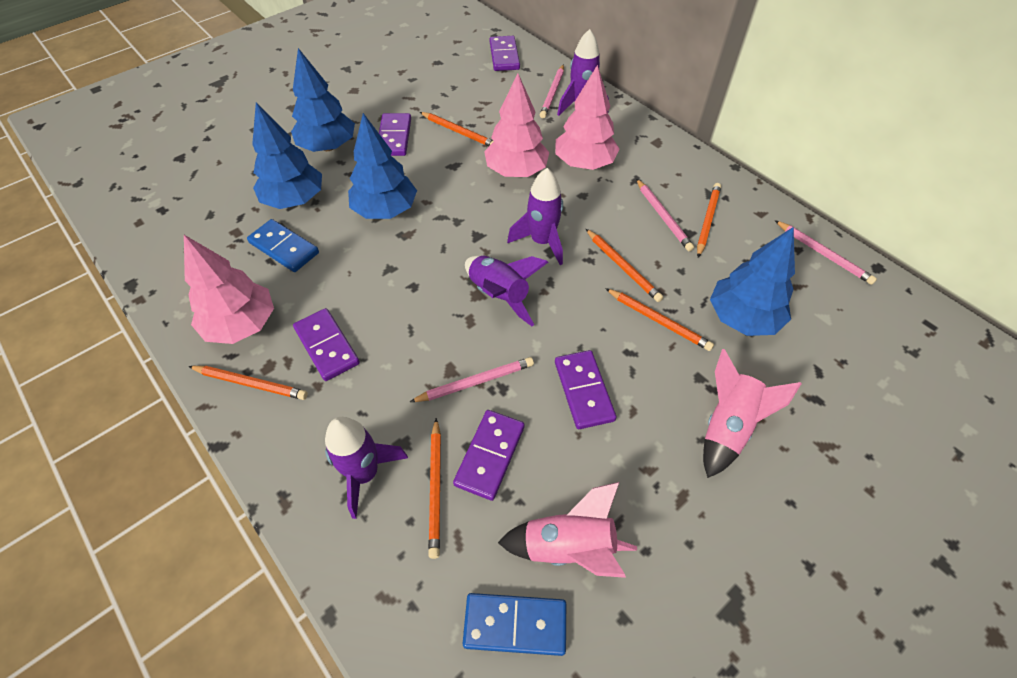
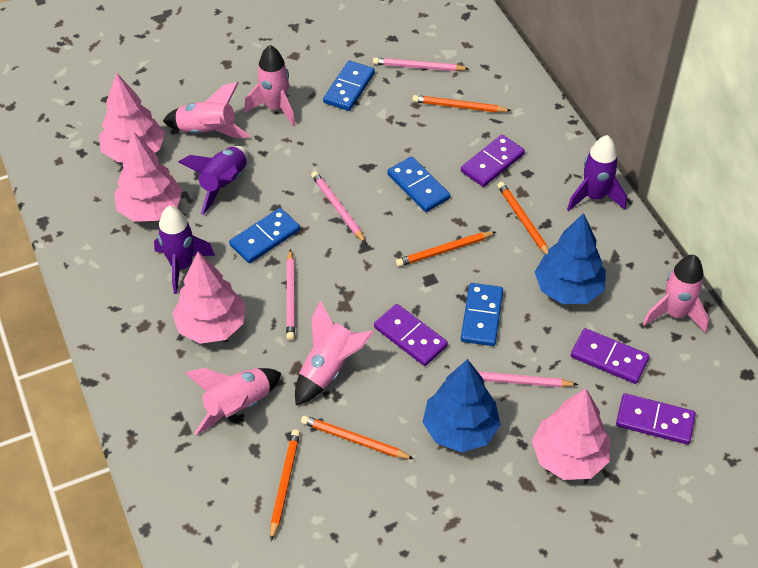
blue domino: [247,219,319,272] [463,593,566,656] = 2 -> [229,208,300,263] [323,60,375,111] [387,157,450,212] [461,283,503,346] = 4
blue tree: [252,102,322,209] [291,48,355,152] [348,113,417,219] [710,227,795,336] = 4 -> [423,359,501,452] [535,213,606,304] = 2
orange pencil: [188,366,308,400] [420,112,494,146] [428,418,441,559] [586,229,663,302] [605,288,714,351] [697,183,721,258] = 6 -> [270,429,300,541] [301,415,414,459] [396,232,496,267] [413,95,511,113] [497,182,548,254] = 5
pink rocket: [498,482,637,578] [703,349,802,478] = 2 -> [163,82,250,138] [185,368,281,435] [244,45,295,127] [295,301,374,405] [643,255,709,333] = 5
pink tree: [184,235,274,344] [484,73,549,177] [555,65,619,170] = 3 -> [99,72,165,162] [114,131,182,222] [172,252,245,344] [532,388,610,480] = 4
purple domino: [293,308,360,381] [379,113,411,156] [453,410,525,501] [490,36,520,71] [555,350,617,429] = 5 -> [374,304,448,366] [461,135,525,187] [571,328,649,384] [616,393,696,444] = 4
purple rocket: [325,417,408,519] [465,256,548,326] [507,168,563,265] [557,29,609,116] = 4 -> [154,206,215,294] [178,146,248,215] [567,135,627,211] = 3

